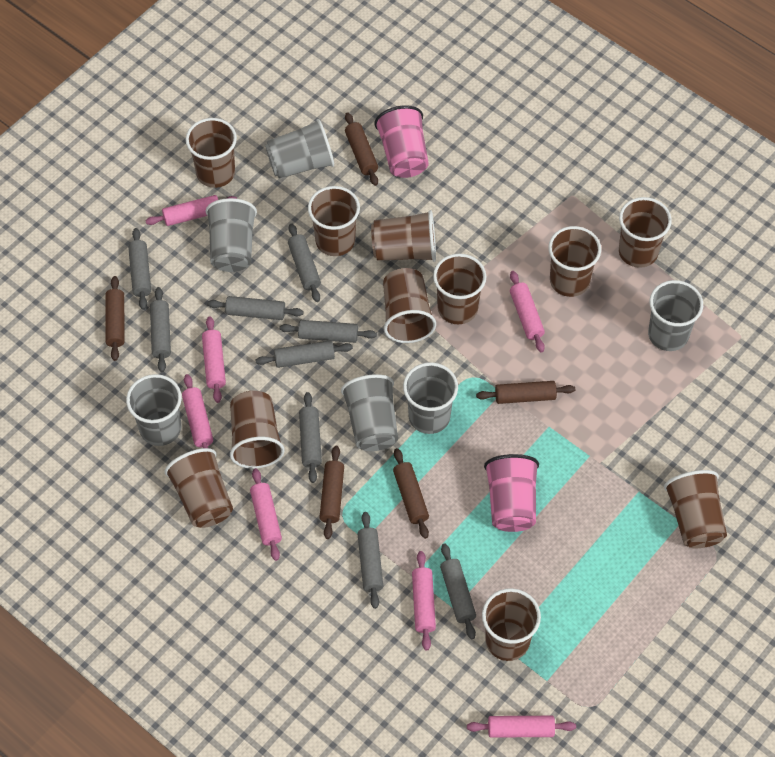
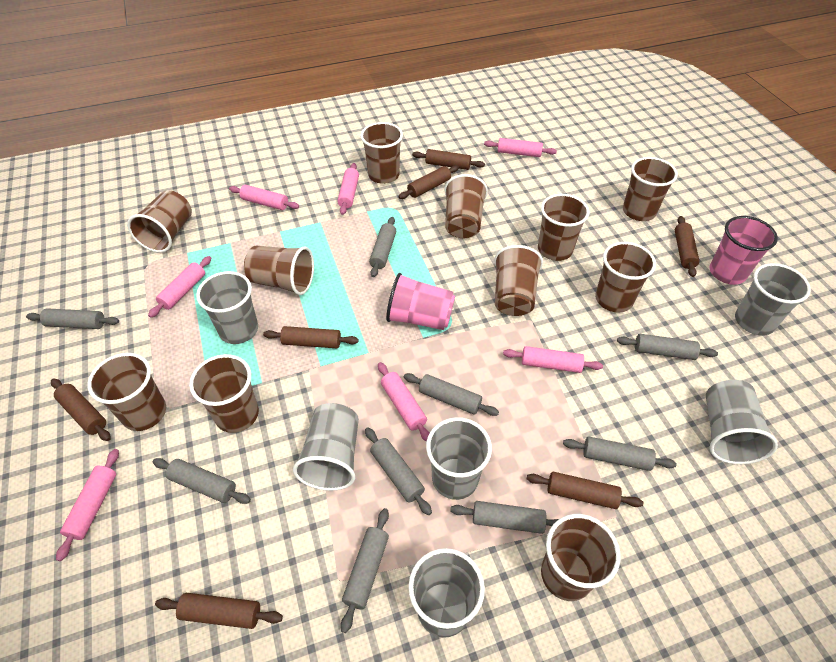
brown rolling pin: [105,276,124,361] [319,446,344,539] [345,113,378,186] [393,448,429,539] [476,381,575,404] = 5 -> [51,379,111,441] [155,593,283,629] [263,326,359,348] [398,165,459,199] [412,149,485,170] [527,472,643,509] [675,216,700,277] = 7

